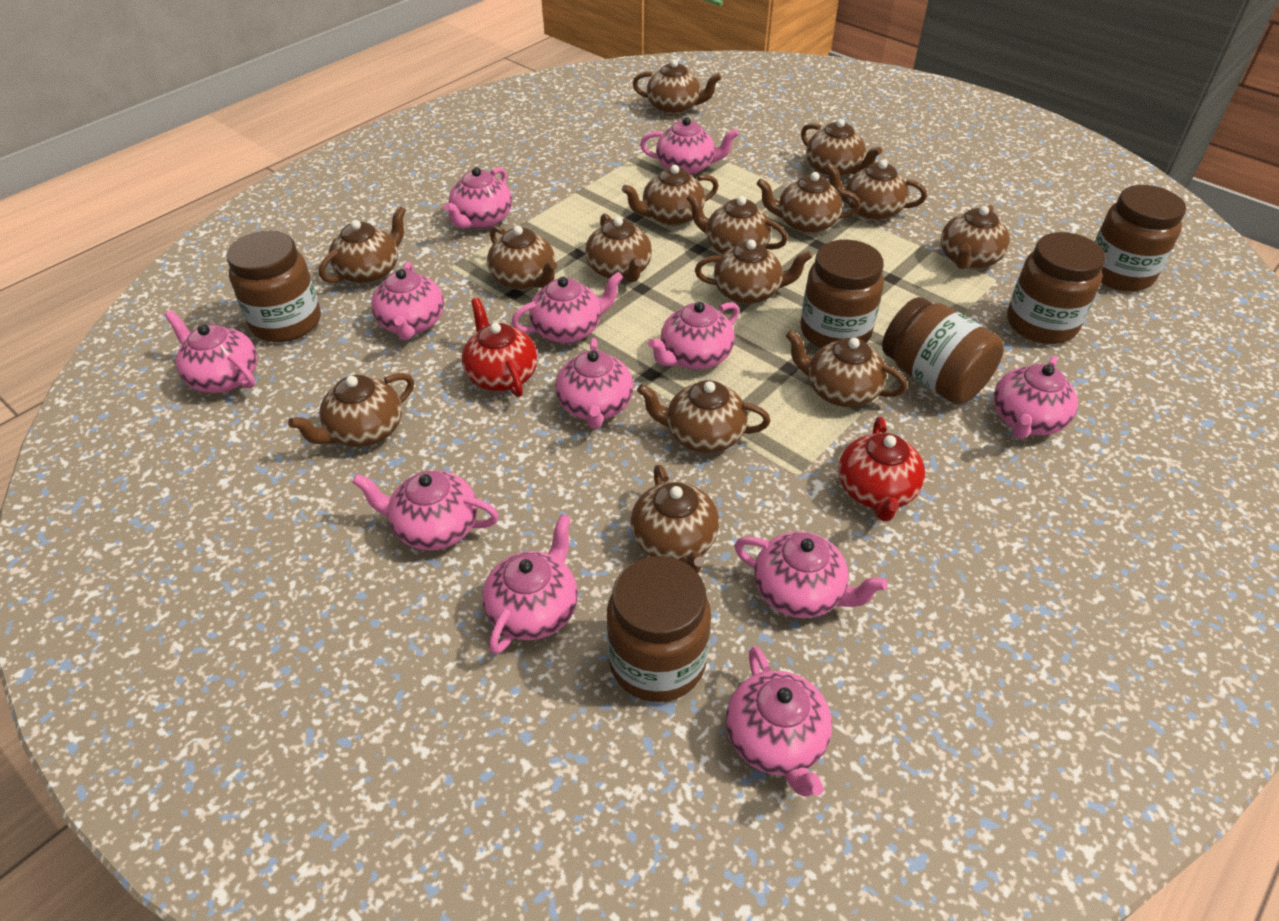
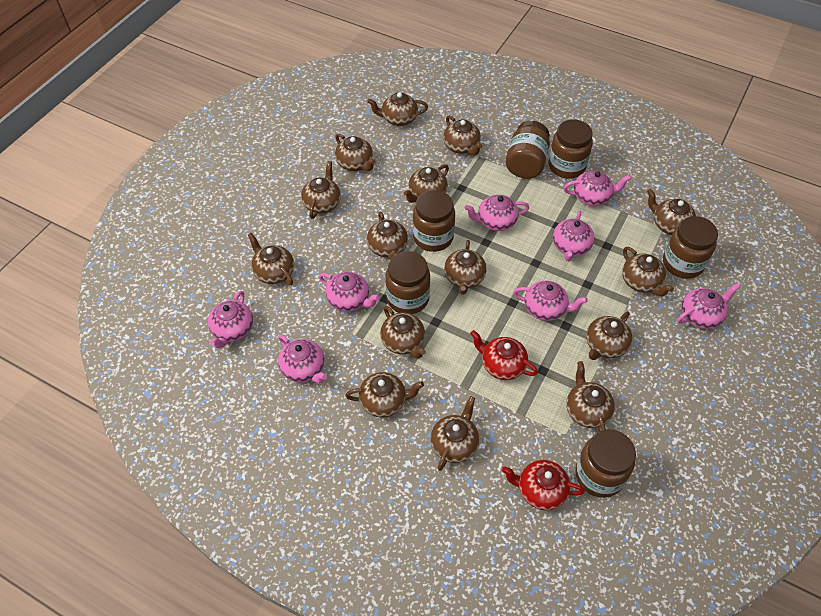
pink teapot: [165,310,257,393] [352,470,499,551] [371,261,444,340] [444,167,512,229] [482,514,578,654] [511,272,623,343] [555,338,634,429] [640,117,739,175] [648,302,739,370] [726,646,832,797] [734,531,887,618] [994,356,1078,439] = 12 -> [208,291,253,349] [278,335,327,384] [319,272,380,312] [465,195,529,231] [513,281,588,321] [553,211,594,261] [564,170,631,206] [677,283,741,329] = 8

